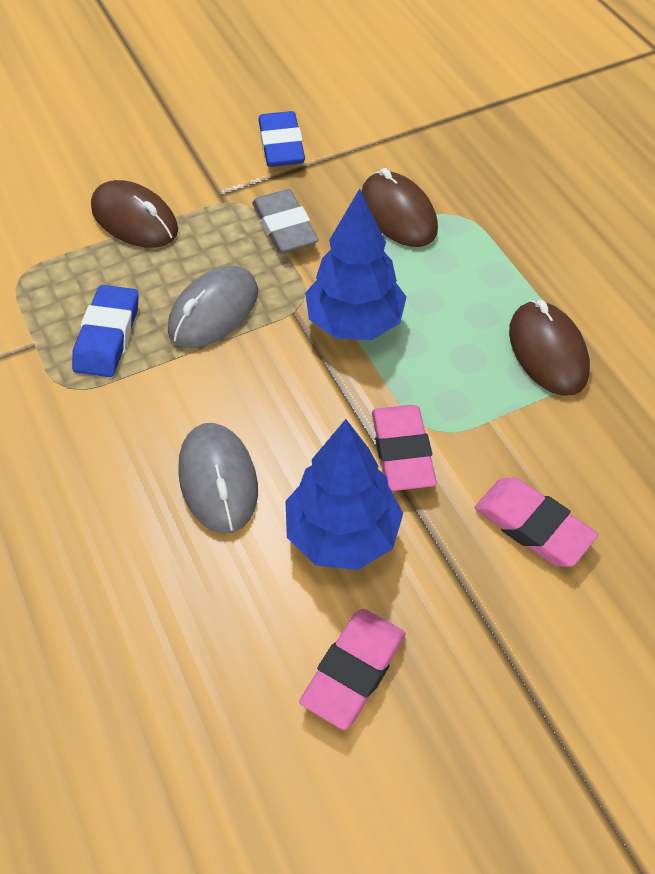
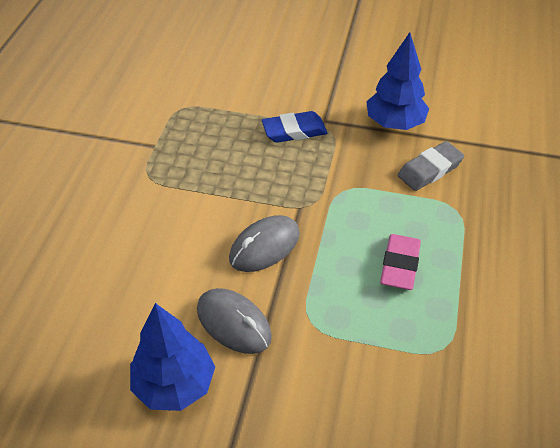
blue eraser: [72,285,139,377] [259,111,305,167] = 2 -> [262,111,327,143] = 1
brown mouse: [91,180,178,248] [361,168,438,247] [509,300,590,396] = 3 -> none = 0
pink eraser: [299,609,406,730] [372,405,437,491] [475,477,598,567] = 3 -> [380,234,421,290] = 1

